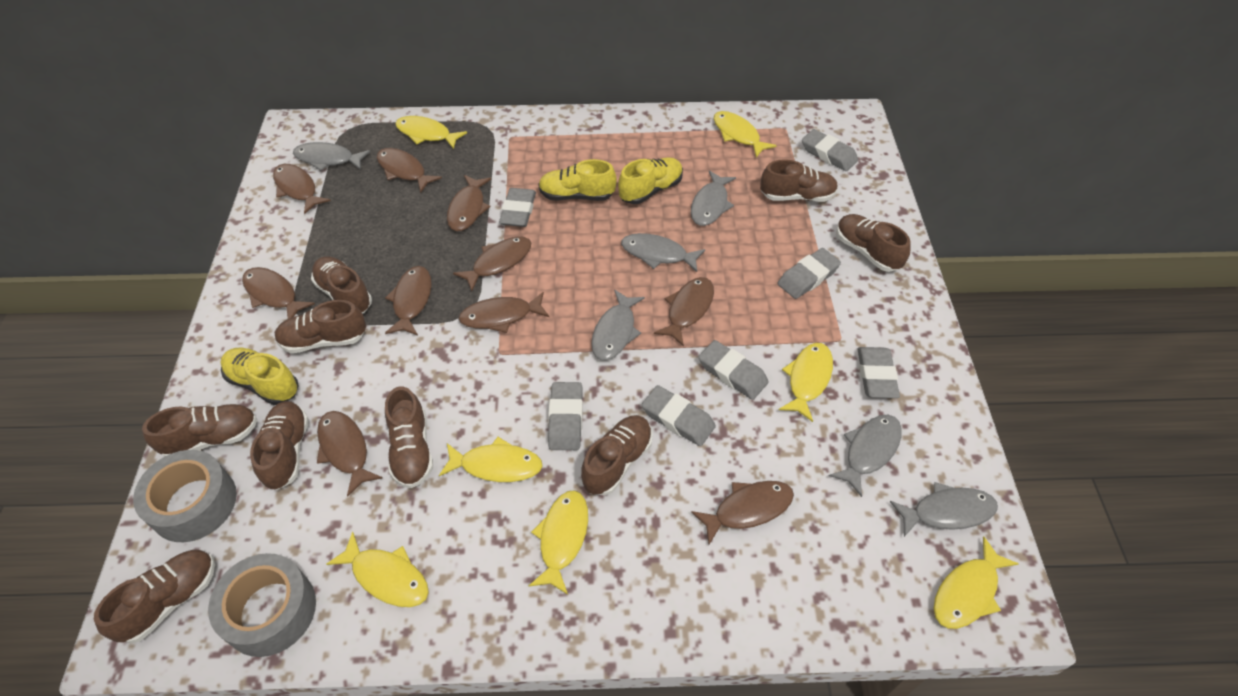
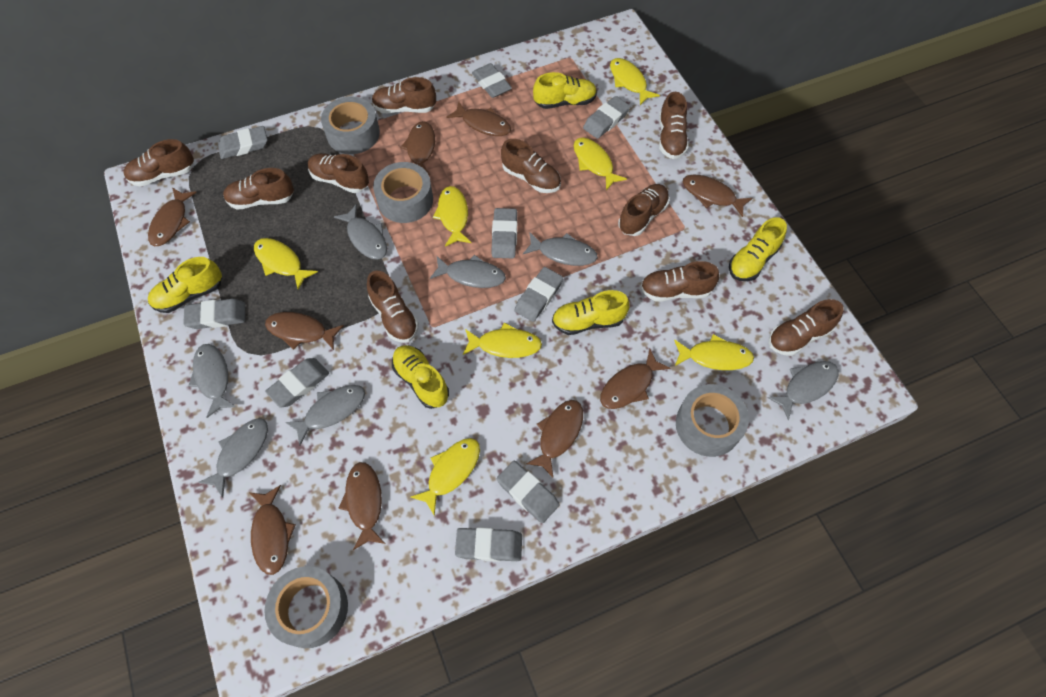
brown fish: [242,267,315,319] [273,164,331,214] [317,411,383,497] [377,148,442,193] [385,266,432,336] [447,175,491,231] [453,236,531,291] [458,292,549,333] [654,277,714,346] [691,481,794,544] = 10 -> [148,188,197,246] [250,485,296,575] [265,312,344,350] [338,462,385,550] [400,121,435,175] [447,101,511,136] [526,400,583,477] [600,349,670,409] [683,175,753,217] = 9
brown shoe: [94,550,215,643] [142,404,258,457] [250,401,309,490] [275,300,366,353] [311,256,372,314] [385,386,433,488] [581,415,653,495] [760,159,838,202] [836,214,911,272] = 9 -> [123,139,194,186] [223,168,294,210] [308,153,369,193] [367,270,419,343] [372,77,436,113] [501,139,561,193] [618,184,670,236] [640,261,719,301] [659,92,689,159] [768,299,844,356] = 10
grey eraser: [499,188,536,227] [548,382,583,450] [642,385,716,446] [699,340,769,400] [778,248,841,299] [802,129,858,171] [857,347,900,398] = 7 -> [183,299,245,329] [218,126,268,159] [265,358,329,408] [455,527,522,562] [472,63,512,98] [492,208,517,258] [497,461,560,523] [515,267,563,322] [583,96,630,139] = 9
grey fish: [293,142,370,171] [591,289,645,360] [621,233,705,272] [691,171,736,226] [829,415,902,497] [890,482,998,537] = 6 -> [188,344,236,418] [198,418,268,498] [285,385,365,446] [334,204,387,260] [430,255,506,288] [523,233,598,266] [767,361,839,420] = 7
grey tape: [133,450,237,542] [208,553,316,657] = 2 -> [264,566,348,648] [321,97,380,154] [373,162,433,223] [676,384,749,457] = 4
yellow shoe: [220,348,299,405] [538,159,617,201] [618,157,683,204] = 3 -> [148,257,222,313] [392,345,449,409] [533,72,597,109] [552,290,629,335] [729,217,787,281] = 5

